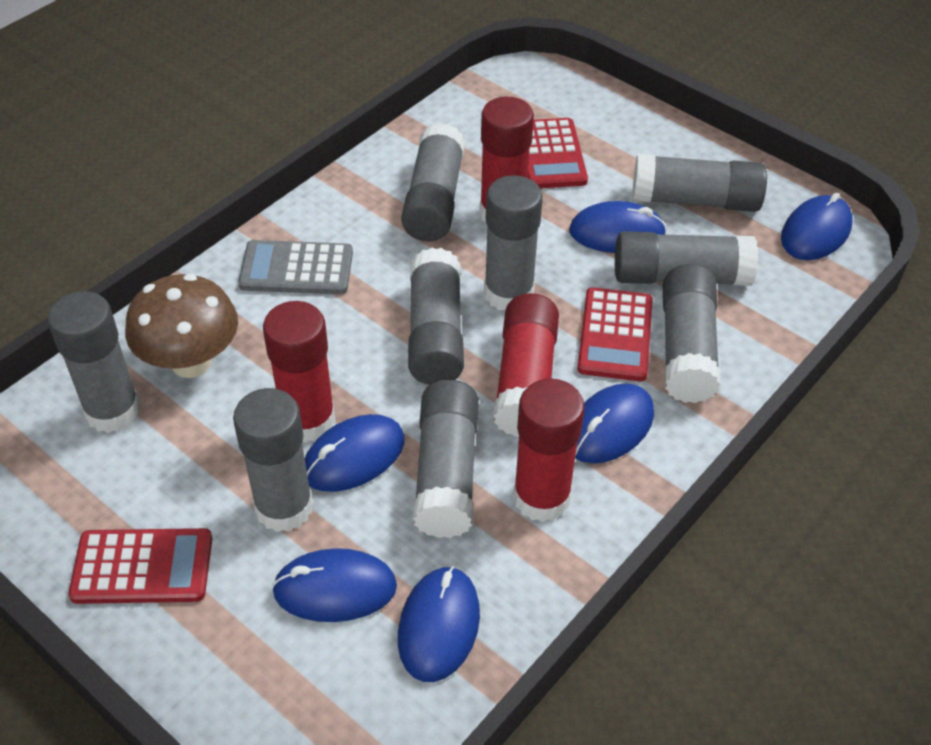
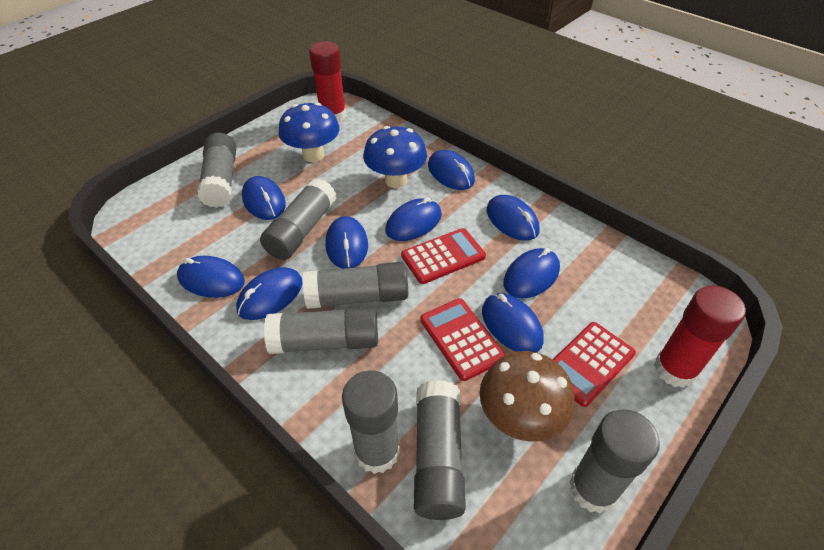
blue mouse: [272,548,397,622] [305,414,405,492] [398,566,480,682] [569,201,667,253] [575,383,654,464] [781,193,853,260] = 6 -> [177,256,245,298] [236,267,303,320] [242,176,286,220] [325,216,368,269] [385,197,442,241] [428,150,475,190] [482,293,544,352] [487,195,540,241] [503,248,560,299] = 9
blue mushroom: none = 0 -> [279,102,340,162] [363,126,427,188] = 2
grey calculator: [238,240,353,294] = 1 -> none = 0
grey glue stick: [48,291,141,433] [233,388,313,532] [401,123,465,241] [408,247,464,385] [413,380,479,538] [484,175,543,310] [615,231,758,286] [632,154,767,212] [663,264,720,403] = 9 -> [197,133,236,208] [260,178,337,260] [264,306,378,354] [303,262,408,309] [342,370,400,474] [414,380,466,520] [569,409,660,513] = 7
red glue stick: [263,301,336,443] [480,97,534,222] [493,293,559,437] [513,378,585,522] = 4 -> [309,41,346,122] [654,285,746,388] = 2

